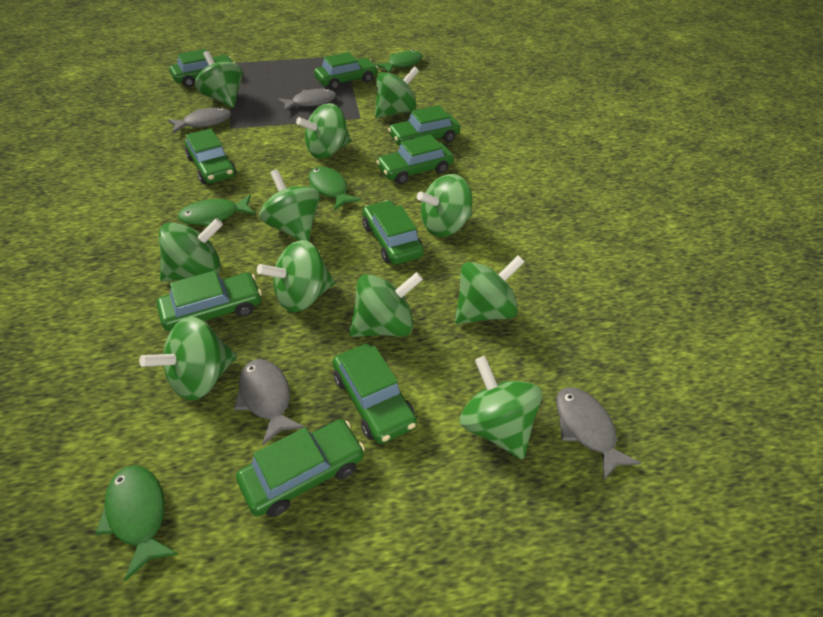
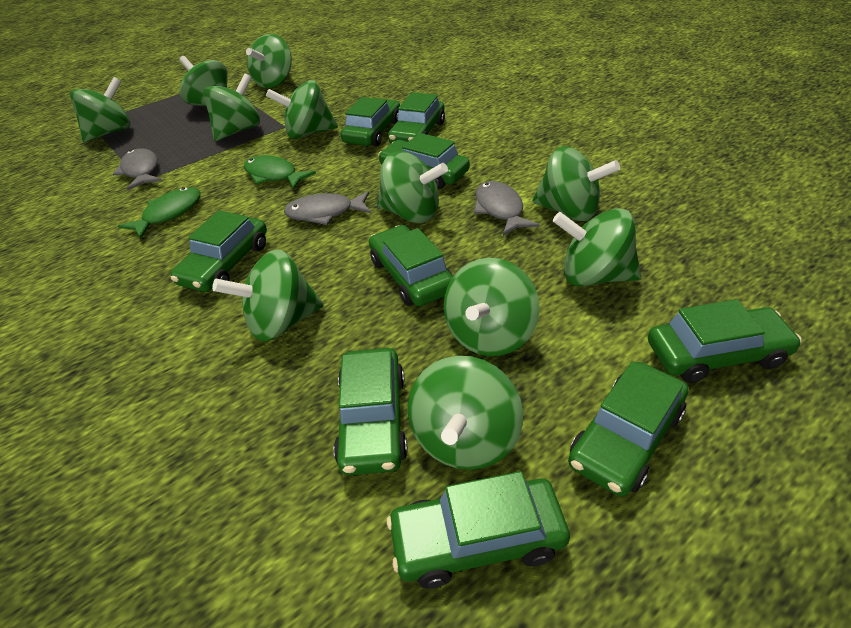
green fish: [95,465,179,581] [178,195,256,226] [309,166,361,210] [375,50,423,73] = 4 -> [118,187,201,239] [244,155,316,190] = 2
grey fish: [167,107,231,133] [234,359,304,446] [277,88,336,112] [556,387,641,481] = 4 -> [113,148,162,190] [284,191,371,225] [474,181,540,236] = 3

